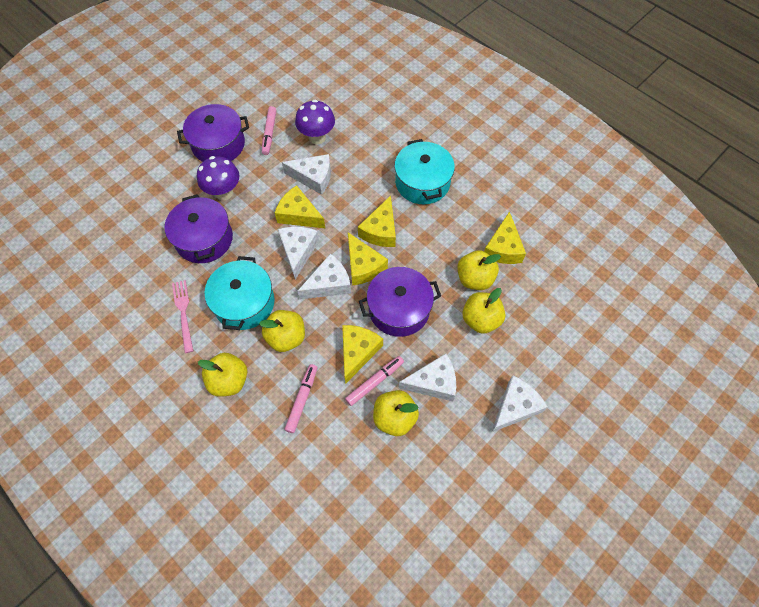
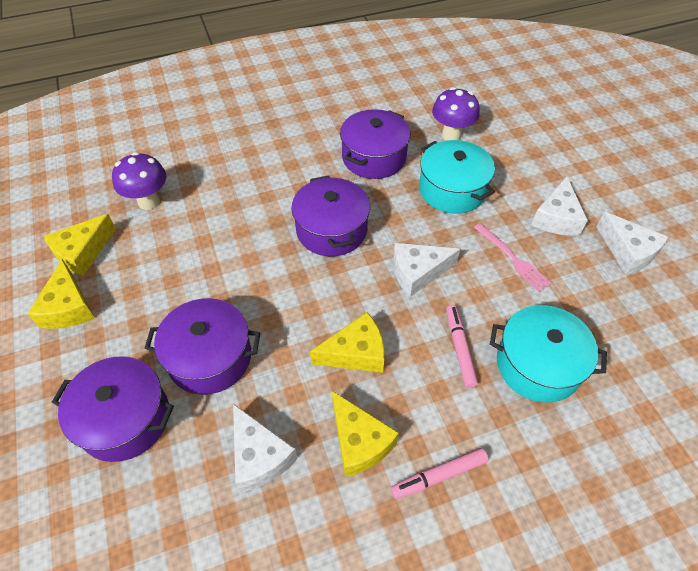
pink marker: [262,106,276,155] [285,364,317,433] [345,356,404,406] = 3 -> [391,448,488,499] [446,305,478,388] = 2
purple pot: [165,194,233,263] [177,104,249,162] [359,267,441,337] = 3 -> [52,356,174,462] [144,298,260,395] [291,175,370,256] [340,109,411,179] = 4
white cheese: [278,226,319,280] [282,154,331,195] [298,254,351,299] [398,354,456,401] [491,375,548,433] = 5 -> [233,404,298,492] [393,243,460,297] [531,176,588,236] [596,212,668,275] = 4
yellow apple: [198,353,247,397] [259,310,305,352] [373,390,419,436] [457,250,501,290] [462,288,505,334] = 5 -> none = 0
yellow cheese: [275,185,325,228] [342,325,383,383] [348,232,388,286] [358,195,396,247] [484,211,526,264] = 5 -> [28,259,95,329] [44,214,116,276] [310,312,385,373] [332,391,399,477] = 4

